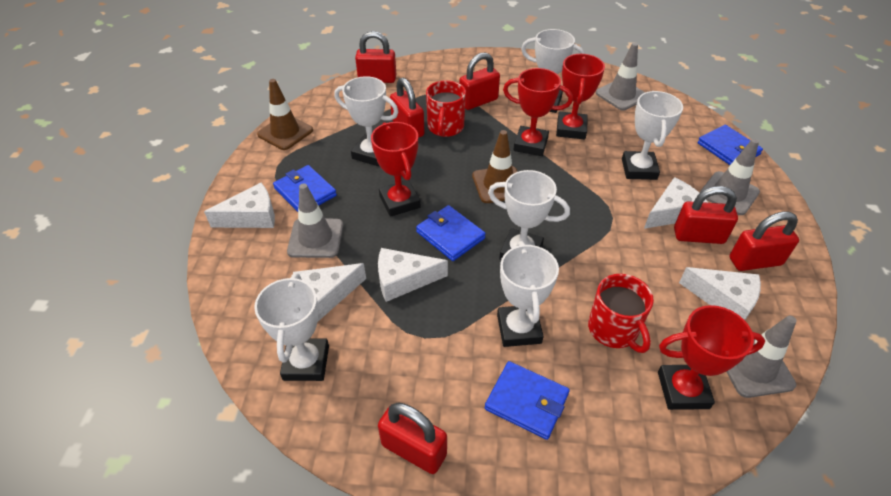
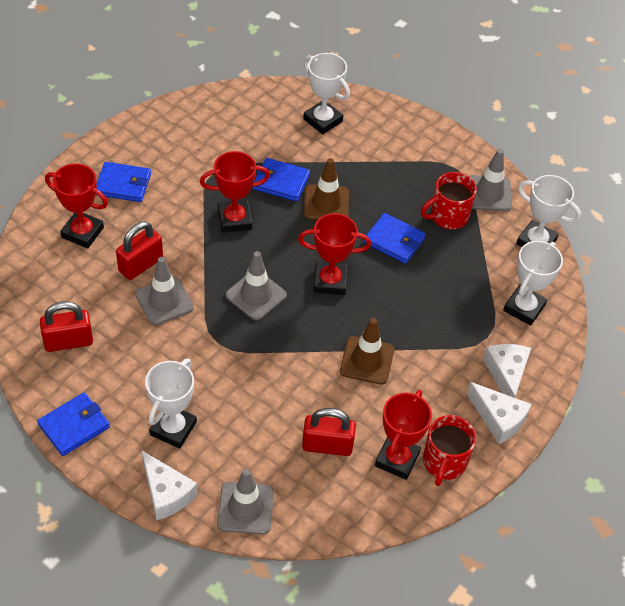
red padlock: [355,31,396,83] [378,402,447,474] [390,78,425,138] [459,52,500,110] [674,186,738,244] [729,211,799,271] = 6 -> [40,301,93,352] [116,221,163,280] [302,408,356,456] = 3
white cheese: [204,183,275,228] [293,263,366,321] [378,248,448,302] [644,177,709,229] [679,267,761,320] = 5 -> [141,450,198,520] [467,382,531,444] [483,344,531,398] = 3
white trophy: [254,273,329,381] [335,76,398,166] [488,170,570,260] [497,241,559,347] [521,29,585,113] [622,91,683,180] = 6 -> [145,358,197,449] [303,53,350,134] [503,241,563,326] [516,175,581,247] = 4

